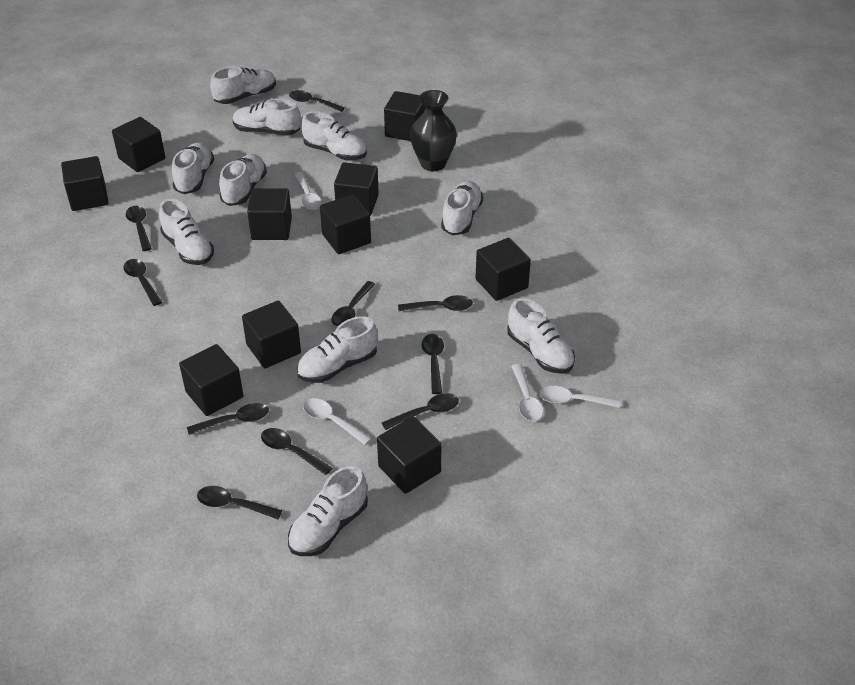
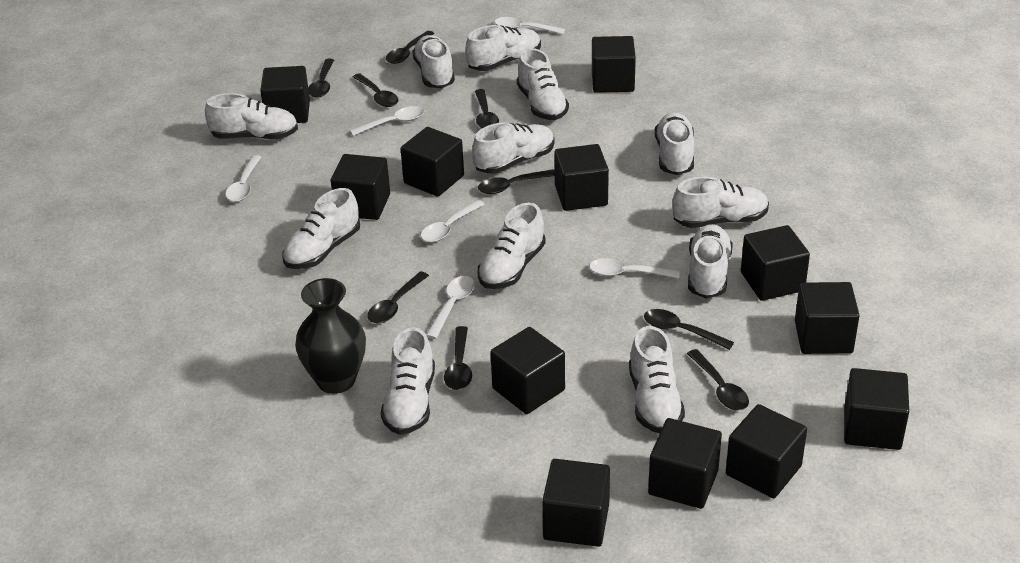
black cube: [61,156,109,211] [112,117,165,172] [179,344,244,416] [242,301,301,368] [247,188,292,240] [320,195,371,254] [334,162,379,216] [377,416,442,494] [384,91,425,141] [475,238,531,301] = 10 -> [260,66,310,123] [331,154,390,220] [400,127,464,197] [490,327,565,414] [542,459,610,547] [555,144,609,211] [592,36,636,93] [648,418,722,509] [726,404,807,498] [741,225,810,301] [795,282,860,354] [844,368,909,450] = 12
black spoon: [124,259,162,306] [126,206,152,251] [187,403,269,435] [197,486,282,519] [261,428,332,475] [289,90,345,112] [331,281,375,326] [382,393,459,430] [398,295,473,311] [422,334,444,394] = 10 -> [308,59,334,98] [353,73,398,107] [367,271,429,323] [386,31,435,64] [444,326,472,390] [475,89,499,128] [478,169,555,194] [644,309,734,350] [687,349,749,410] = 9
white shoe: [159,199,214,265] [172,142,214,194] [210,66,276,104] [219,154,267,206] [233,98,301,136] [288,466,368,556] [297,316,378,383] [301,111,367,160] [441,181,483,235] [507,298,575,374] = 10 -> [205,93,298,140] [282,188,360,269] [380,327,435,435] [412,35,455,88] [465,25,541,71] [472,123,555,174] [478,203,546,289] [517,48,569,120] [629,326,685,433] [655,113,694,175] [672,177,769,228] [688,224,733,298] = 12
white spoon: [294,172,321,210] [303,398,372,445] [511,364,543,421] [539,386,621,408] = 4 -> [226,155,261,202] [349,106,424,136] [421,200,485,243] [426,276,475,339] [494,17,565,34] [589,258,680,279] = 6

